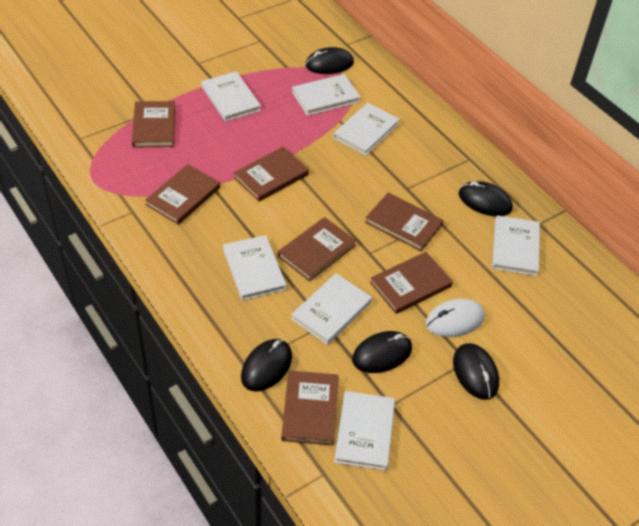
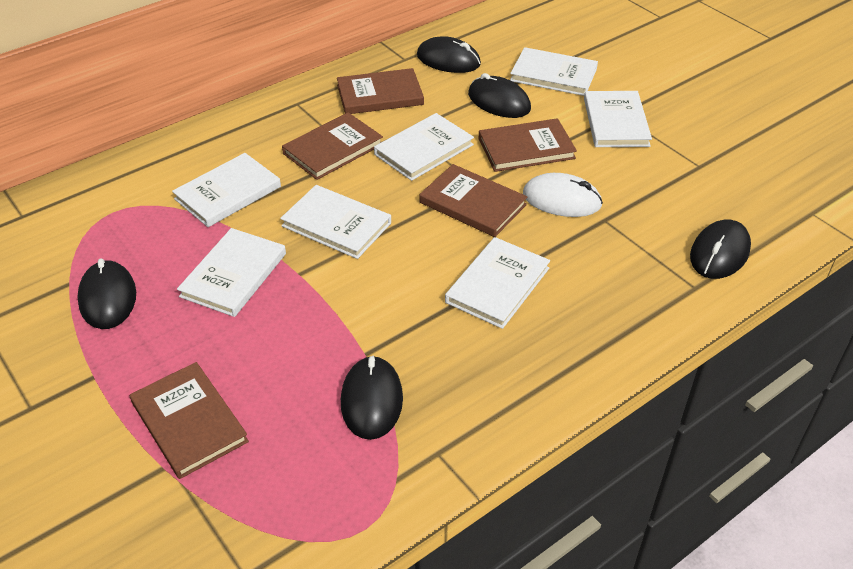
brown book: [132,101,175,148] [145,164,220,225] [234,147,309,202] [278,217,356,281] [281,371,339,445] [365,193,444,251] [370,252,453,314] = 7 -> [130,362,249,479] [282,112,383,180] [337,68,424,114] [419,164,527,237] [478,118,577,172] = 5

